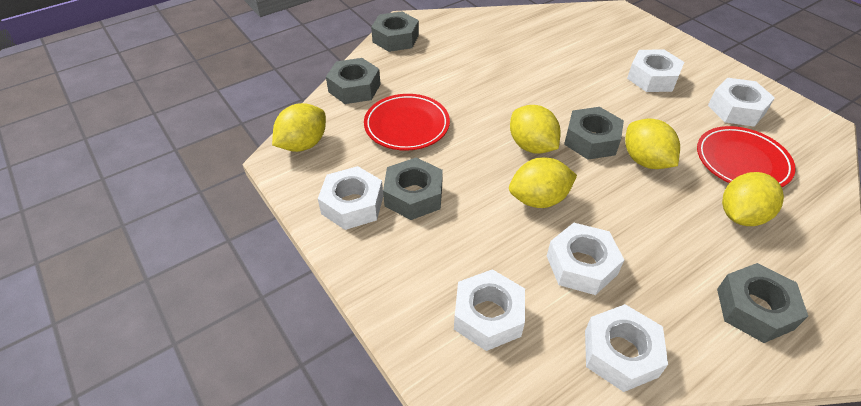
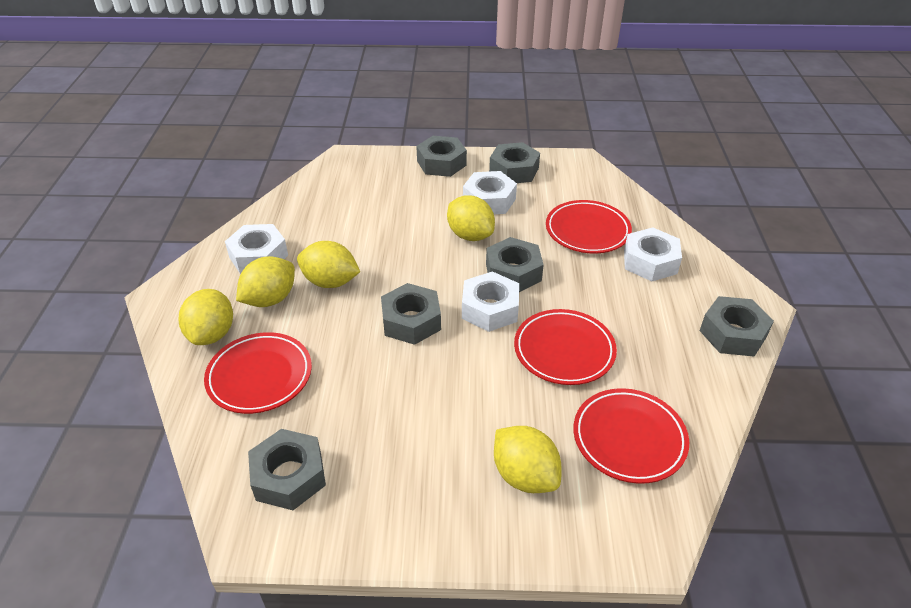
grey nut: [326,58,381,104] [371,11,419,52] [383,158,443,220] [564,107,624,160] [717,263,808,343] = 5 -> [248,429,326,510] [381,283,441,345] [416,136,467,177] [486,237,544,292] [489,142,540,183] [700,296,774,357] = 6
red plate: [364,94,450,151] [697,126,796,187] = 2 -> [204,332,312,414] [514,309,617,385] [546,200,632,254] [573,388,689,484] = 4
white nut: [318,166,383,230] [454,269,525,351] [547,223,624,295] [585,304,668,392] [627,49,684,92] [708,78,775,127] = 6 -> [225,224,288,274] [462,271,519,332] [463,171,517,214] [624,227,682,281] = 4

